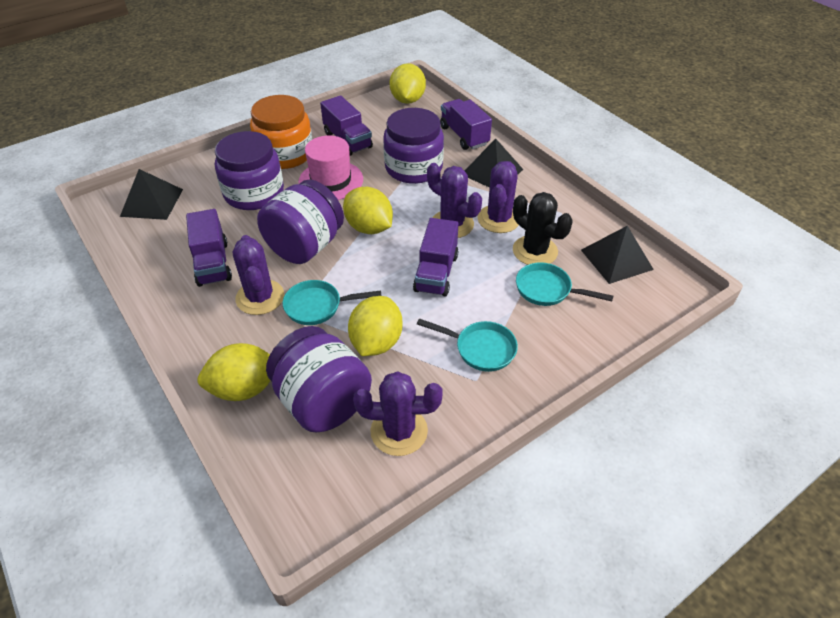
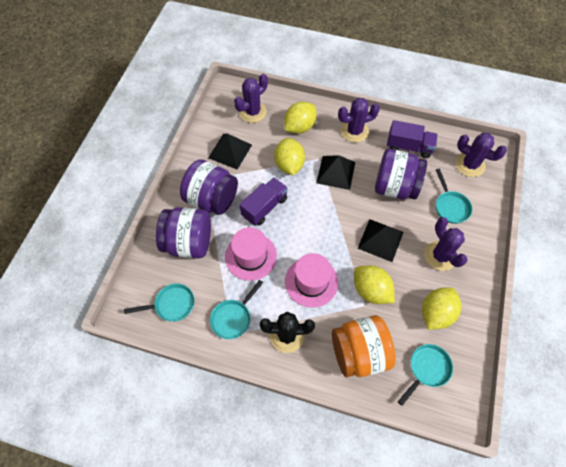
pink hat: [298,136,363,200] = 1 -> [225,227,277,281] [285,253,338,308] = 2
purple jar: [215,131,284,210] [257,180,344,264] [266,326,372,432] [383,108,444,184] = 4 -> [156,207,211,258] [180,159,238,215] [375,149,427,200] = 3
purple truck: [186,209,232,287] [320,95,373,156] [413,218,459,297] [440,99,492,150] = 4 -> [240,177,288,226] [387,120,438,158] = 2
turquoise pan: [283,280,381,325] [417,318,518,372] [516,262,613,306] = 3 -> [124,283,195,322] [210,280,263,339] [398,344,453,406] [436,169,472,224] = 4

